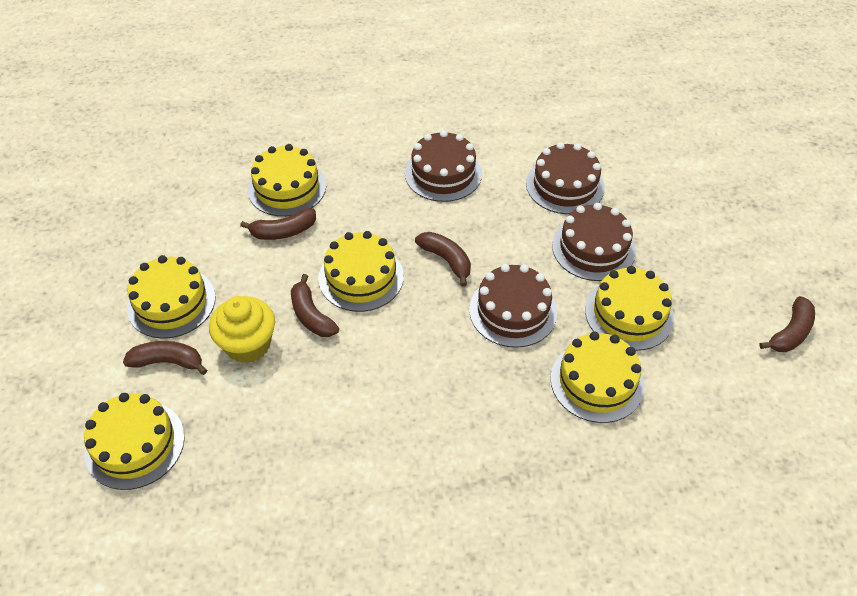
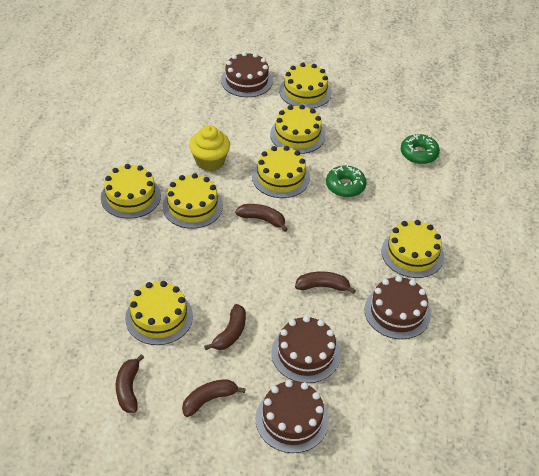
green donut: none = 0 -> [326,165,366,197] [401,134,440,164] = 2
yellow cake: [84,393,185,490] [127,255,216,339] [248,144,326,217] [318,231,404,312] [550,332,644,423] [585,266,674,351] = 6 -> [101,164,161,219] [125,281,193,345] [163,173,223,229] [252,146,310,198] [270,105,325,154] [279,63,332,109] [381,220,444,278] = 7

